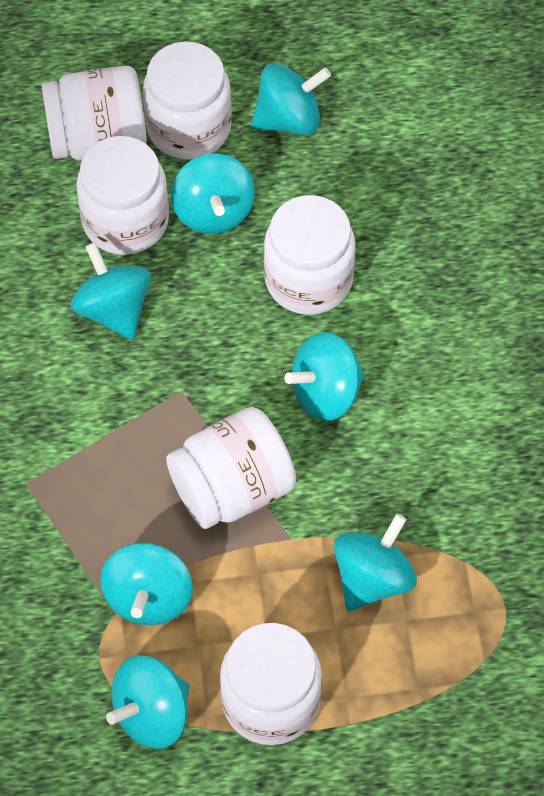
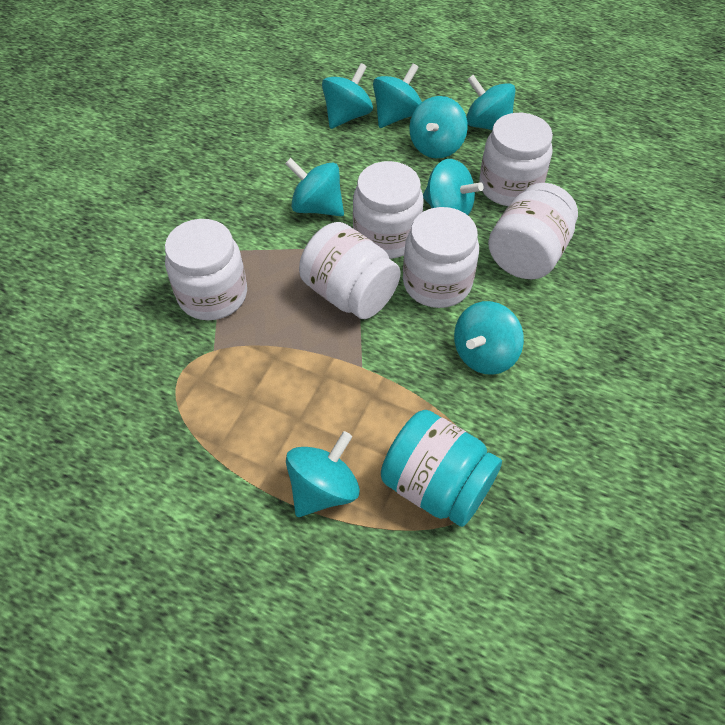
turquoise jar: none = 0 -> [381,410,502,527] = 1
turquoise spinning top: [71,242,151,340] [100,543,193,625] [106,655,190,749] [171,153,255,234] [251,63,331,135] [284,332,365,421] [334,514,417,611] = 7 -> [285,158,344,216] [286,431,360,517] [322,63,373,129] [373,63,422,128] [409,96,468,158] [423,159,484,215] [454,301,524,375] [466,75,516,130] = 8

